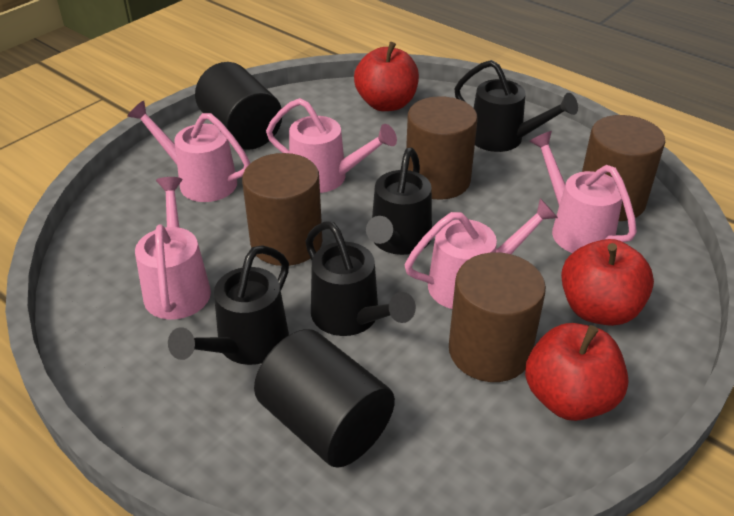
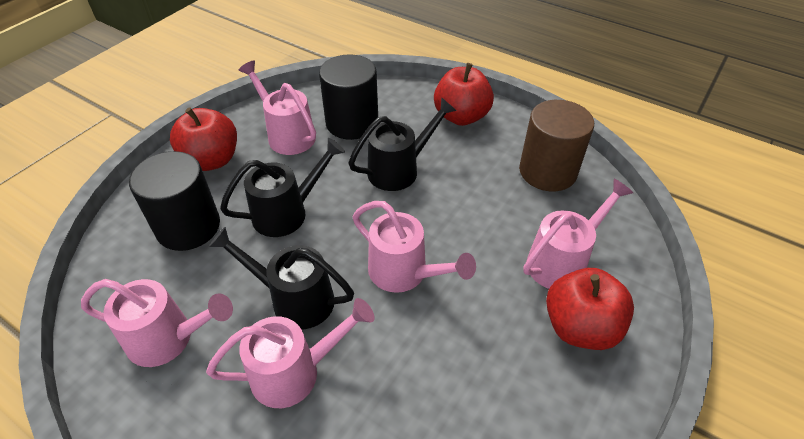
black watering can: [168,245,289,365] [305,221,416,336] [366,147,432,255] [454,60,578,152] = 4 -> [209,227,354,329] [220,138,345,237] [348,97,457,191] = 3
brown cylinder: [242,153,322,266] [406,96,478,200] [449,252,546,382] [582,115,665,221] = 4 -> [519,100,594,191] = 1

